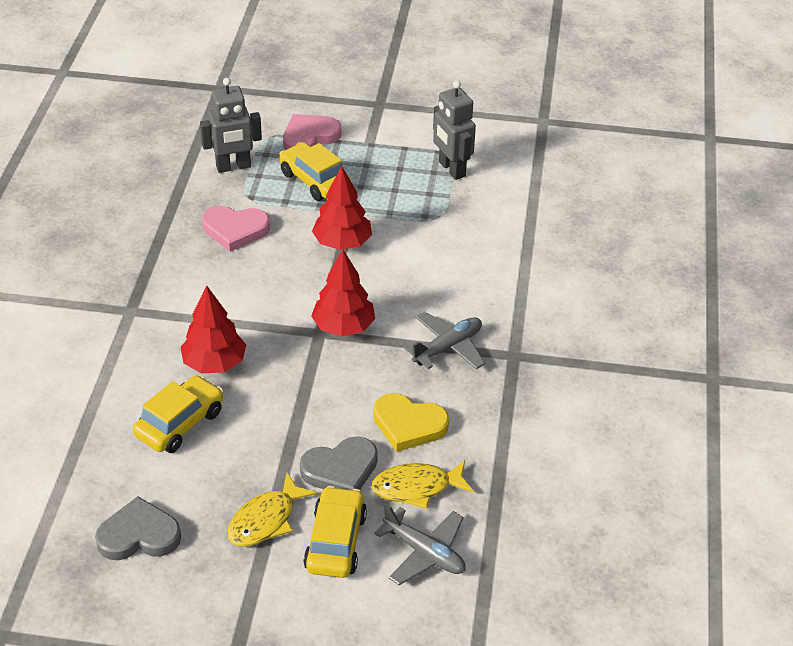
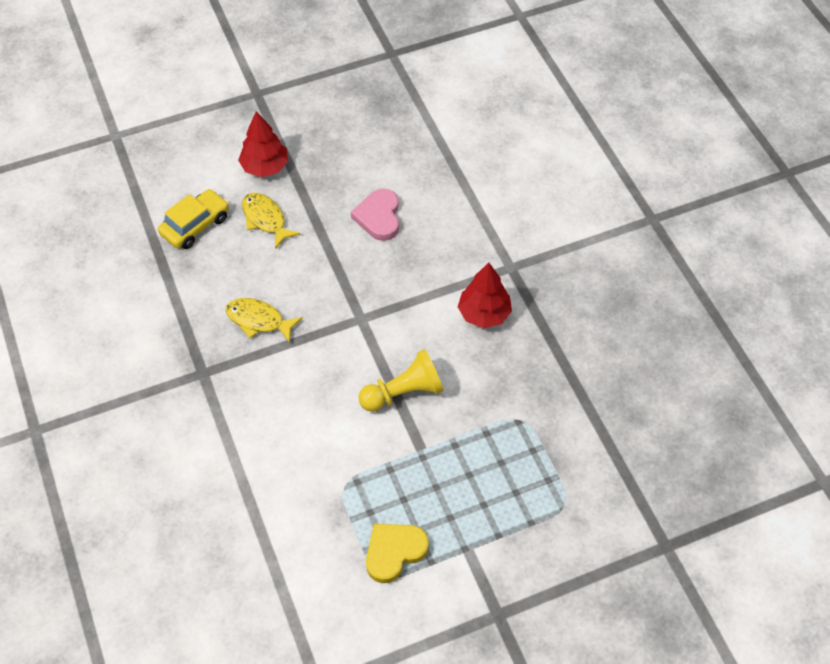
grey heart: [95,496,181,560] [300,437,378,490] = 2 -> none = 0
grey plane: [374,503,466,585] [404,312,485,369] = 2 -> none = 0
grey robot: [200,78,262,173] [433,81,476,180] = 2 -> none = 0
pink heart: [202,206,270,252] [283,114,341,150] = 2 -> [351,189,399,241] = 1
red tree: [180,286,246,373] [311,250,375,337] [312,166,372,250] = 3 -> [238,111,288,177] [458,263,512,328] = 2
yellow car: [133,375,223,453] [279,142,351,201] [303,486,367,578] = 3 -> [158,189,229,249] = 1
yellow pawn: none = 0 -> [358,349,444,412] = 1

